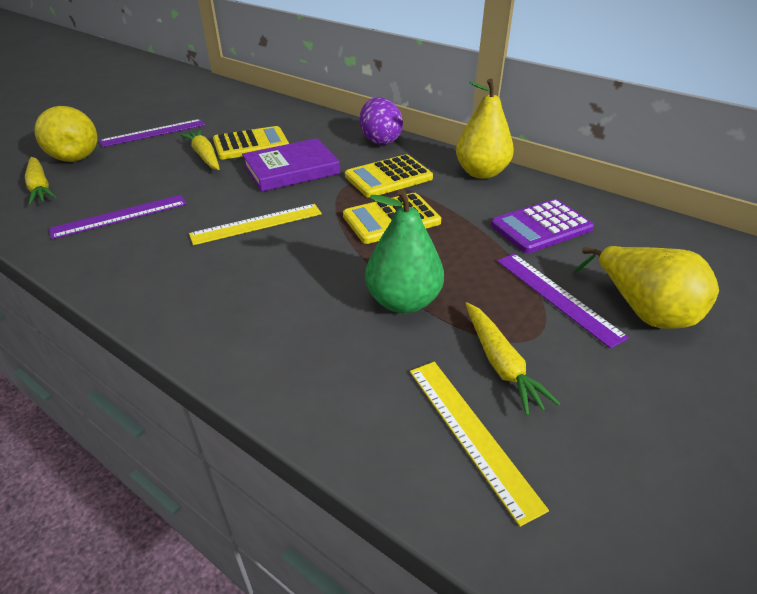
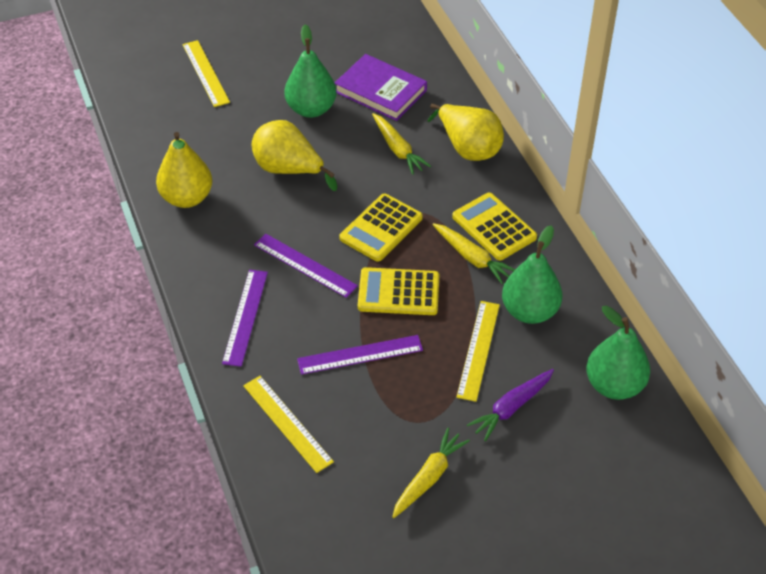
green pear: [365,189,444,313] = 1 -> [284,24,337,118] [502,225,562,324] [586,306,650,400] = 3
purple calculator: [491,199,594,253] = 1 -> none = 0
purple carrot: none = 0 -> [467,369,554,441] = 1
purple egg: [360,97,403,145] = 1 -> none = 0
yellow ruler: [189,204,322,245] [410,362,549,527] = 2 -> [183,40,230,107] [243,376,334,473] [456,301,500,402] = 3

